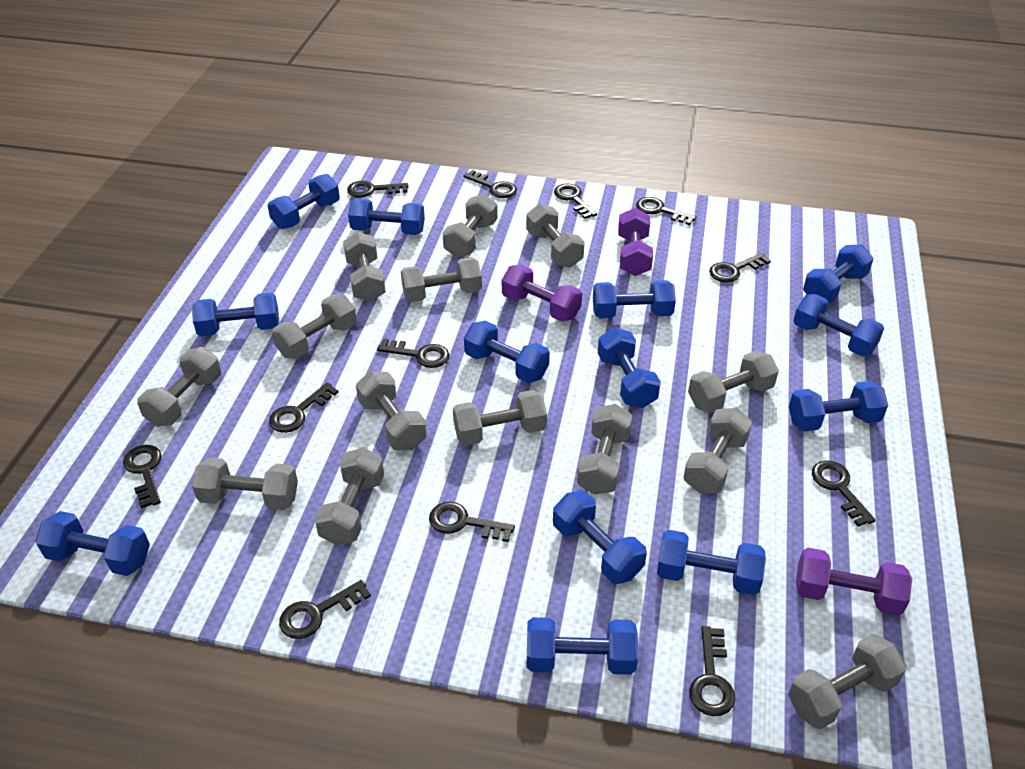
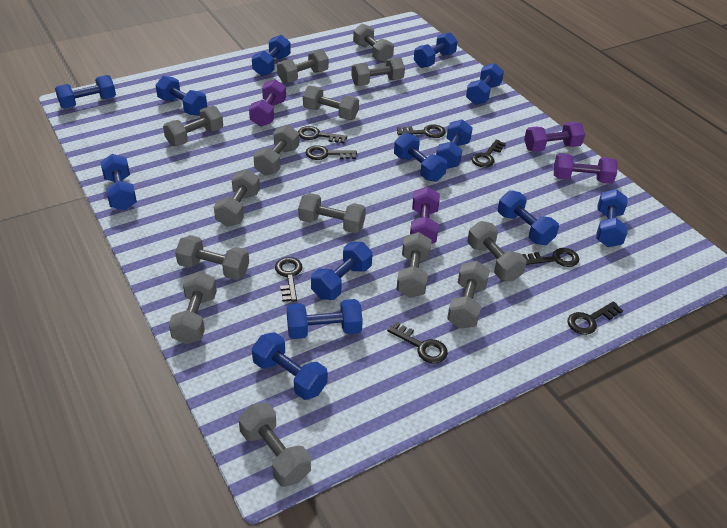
black key: [123,445,162,508] [269,383,339,433] [279,580,371,639] [347,181,408,197] [377,338,450,368] [429,502,515,542] [464,170,517,198] [554,184,597,219] [636,197,696,225] [689,626,735,716] [709,253,771,282] [812,460,876,527] = 12 -> [275,257,303,302] [298,126,347,143] [306,145,357,160] [387,321,448,364] [397,124,446,138] [471,139,506,167] [521,248,579,267] [568,301,623,335] = 8
purple dumbbell: [502,265,582,322] [618,208,653,276] [796,548,912,616] = 3 -> [249,79,286,127] [410,187,440,244] [524,122,585,152] [554,153,617,184] = 4

